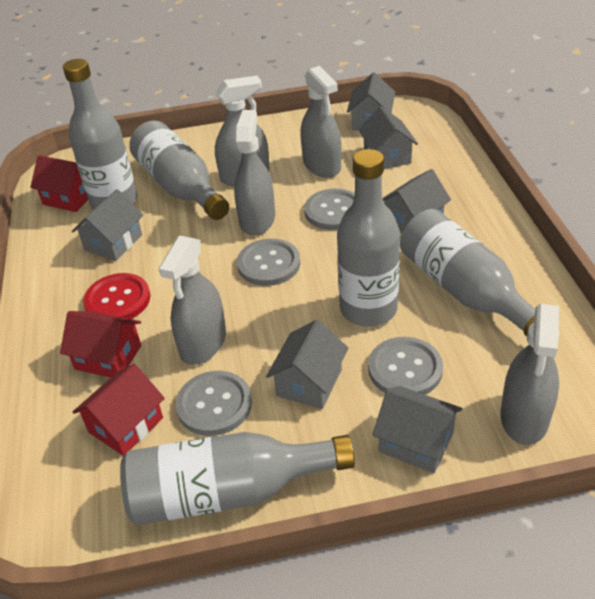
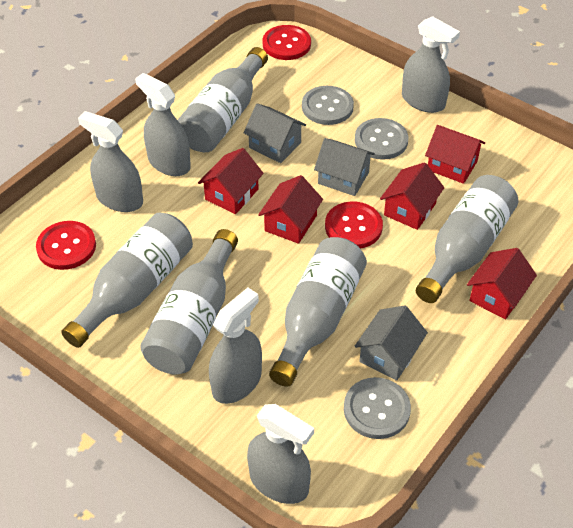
grey button: [176,371,252,436] [237,239,301,286] [304,189,355,230] [368,337,443,395] = 4 -> [302,86,354,125] [344,377,411,439] [355,118,408,160] = 3
grey house: [72,189,143,261] [266,320,348,409] [347,73,395,131] [359,106,418,169] [372,386,462,473] [383,169,451,233] = 6 -> [244,103,306,163] [314,138,375,196] [354,305,428,381] = 3
red button: [83,273,150,319] = 1 -> [36,221,96,270] [262,25,311,60] [325,201,383,249] = 3
red house: [30,155,88,212] [60,311,141,378] [73,364,165,456] = 3 -> [198,148,264,214] [258,175,323,244] [380,162,444,230] [425,125,485,184] [467,248,537,319] = 5

